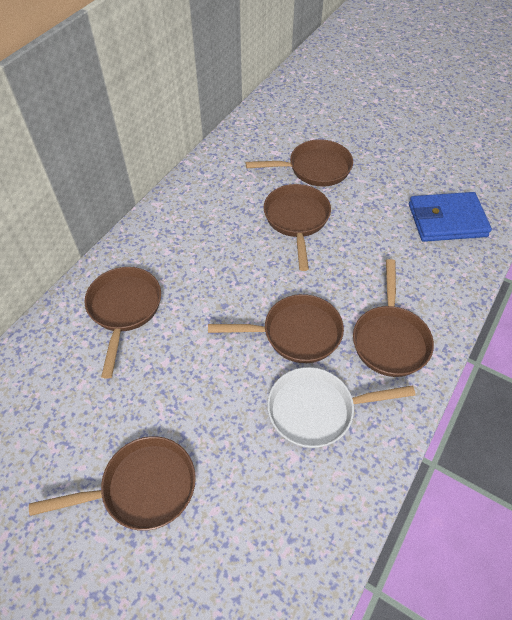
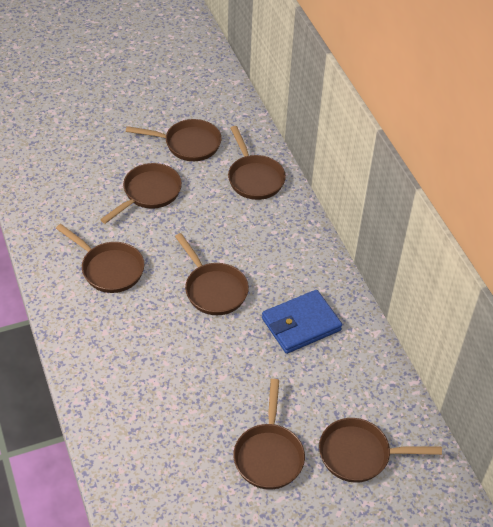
brown pan: [29,436,196,531] [84,267,161,379] [208,294,344,363] [246,139,353,187] [264,184,331,271] [353,259,434,377] = 6 -> [56,224,144,293] [100,163,182,224] [126,119,222,161] [175,233,249,315] [228,126,286,200] [233,379,305,489] [319,418,442,483] = 7
white pan: [267,367,415,448] = 1 -> none = 0

